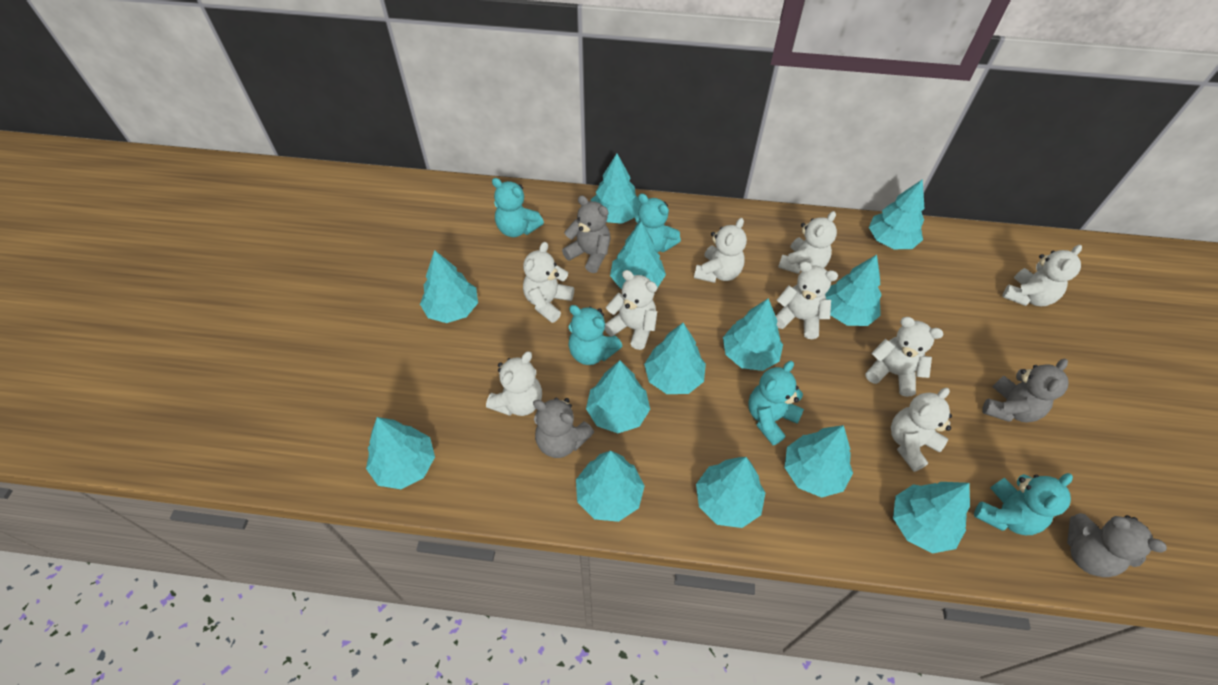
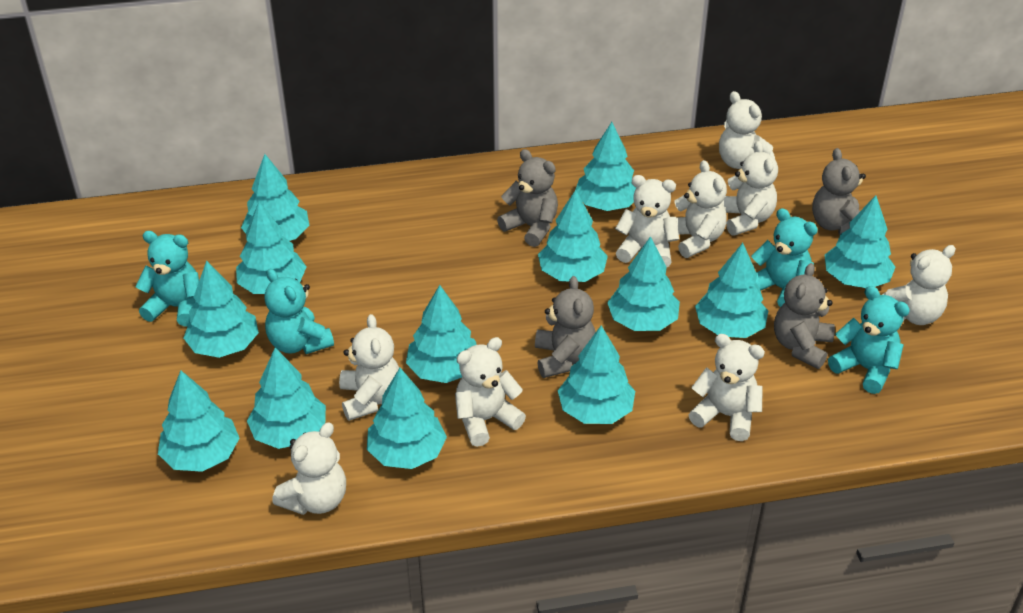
turquoise teddy bear: [492,178,544,237] [568,305,622,365] [635,193,681,252] [748,361,804,445] [974,473,1073,535] = 5 -> [135,231,199,327] [264,269,334,354] [751,208,818,307] [828,286,910,394] = 4

